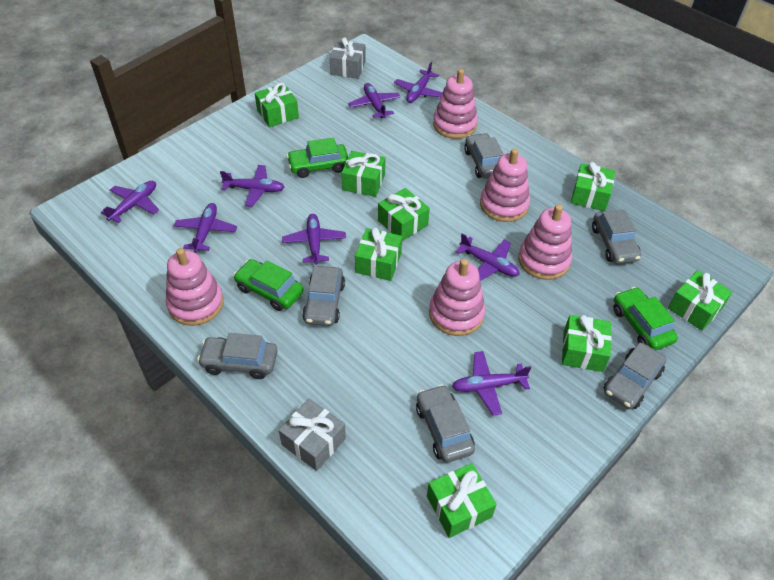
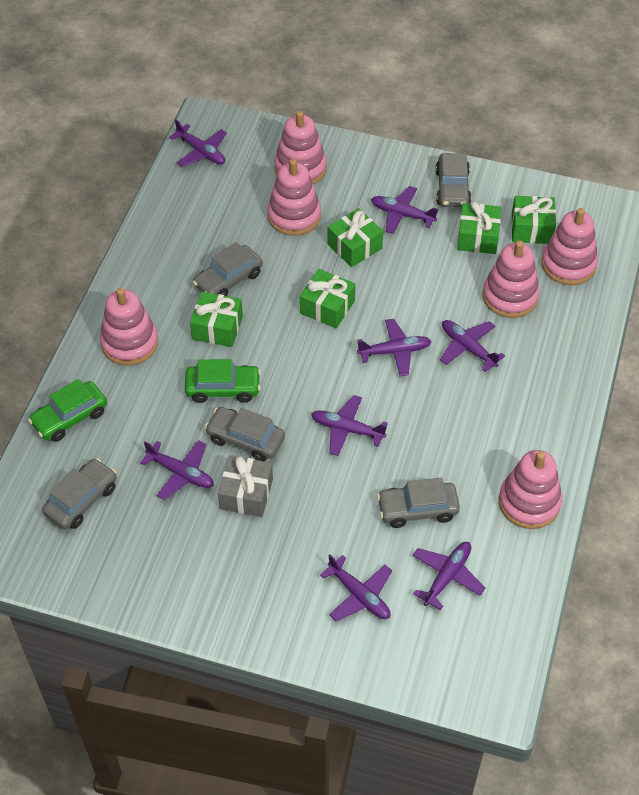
green car: [233,259,304,311] [286,138,348,178] [613,287,678,350] = 3 -> [28,379,107,442] [185,359,261,403] = 2
green gift: [255,83,299,127] [342,151,385,197] [355,228,402,281] [378,188,430,241] [427,463,497,538] [562,315,612,372] [571,162,615,211] [668,270,732,330] = 8 -> [190,292,243,347] [300,269,355,328] [327,208,383,267] [457,201,501,254] [511,196,556,244] = 5
grey car: [197,333,278,379] [302,266,345,326] [416,384,475,463] [464,133,504,179] [592,209,641,264] [603,343,666,409] = 6 -> [42,458,117,529] [193,242,263,296] [205,407,285,461] [377,478,460,528] [435,153,471,207] = 5
grey gift: [279,399,346,471] [330,37,365,79] = 2 -> [218,455,273,517] = 1
pink stacking toy: [166,248,224,326] [429,259,485,336] [433,69,478,139] [480,148,530,222] [518,204,572,280] = 5 -> [100,288,158,366] [267,159,321,236] [274,111,327,184] [483,240,540,318] [499,450,562,529] [541,208,598,285] = 6

